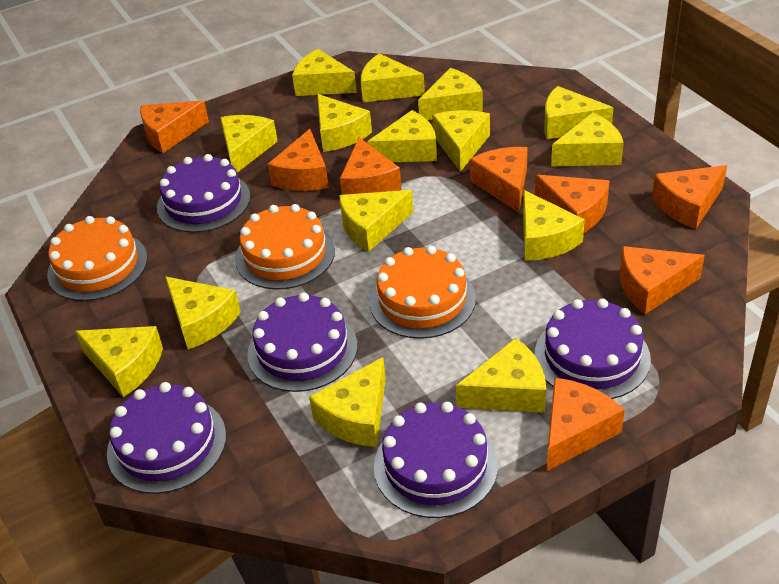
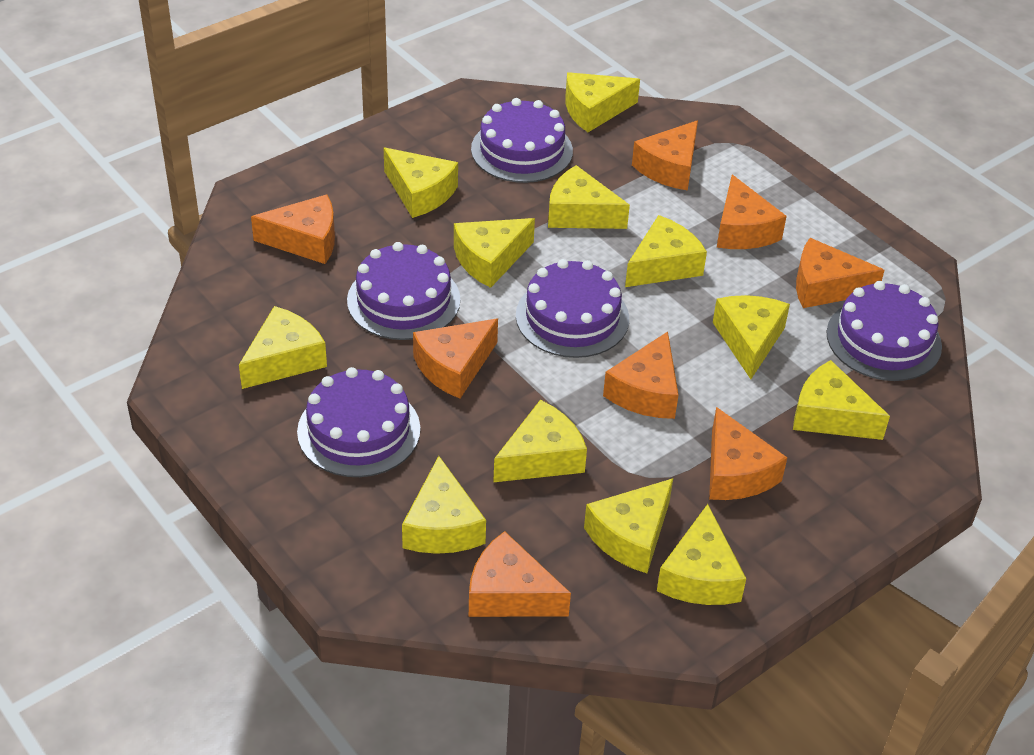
orange cake: [47,216,148,301] [235,204,335,290] [370,246,476,339] = 3 -> none = 0
yellow cheese: [75,326,163,397] [165,277,241,349] [220,115,278,173] [292,49,357,96] [309,357,386,447] [317,94,372,152] [339,190,413,252] [361,53,425,102] [367,110,437,162] [418,68,483,120] [432,110,490,172] [456,338,546,413] [523,190,585,261] [544,86,614,139] [551,112,624,166] = 15 -> [239,306,327,389] [384,148,458,218] [402,456,486,554] [454,218,535,288] [493,400,587,482] [548,165,630,229] [565,72,640,132] [584,478,673,573] [625,215,707,287] [657,504,746,605] [713,295,790,379] [793,360,890,440] = 12

